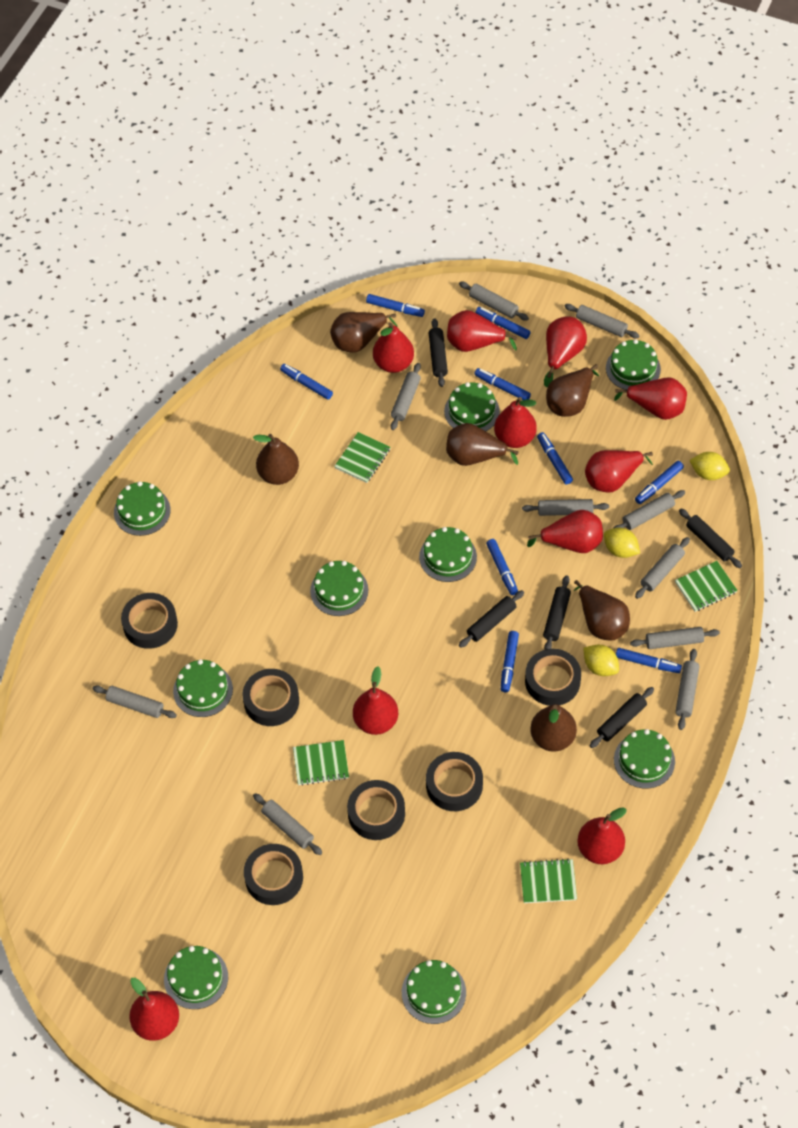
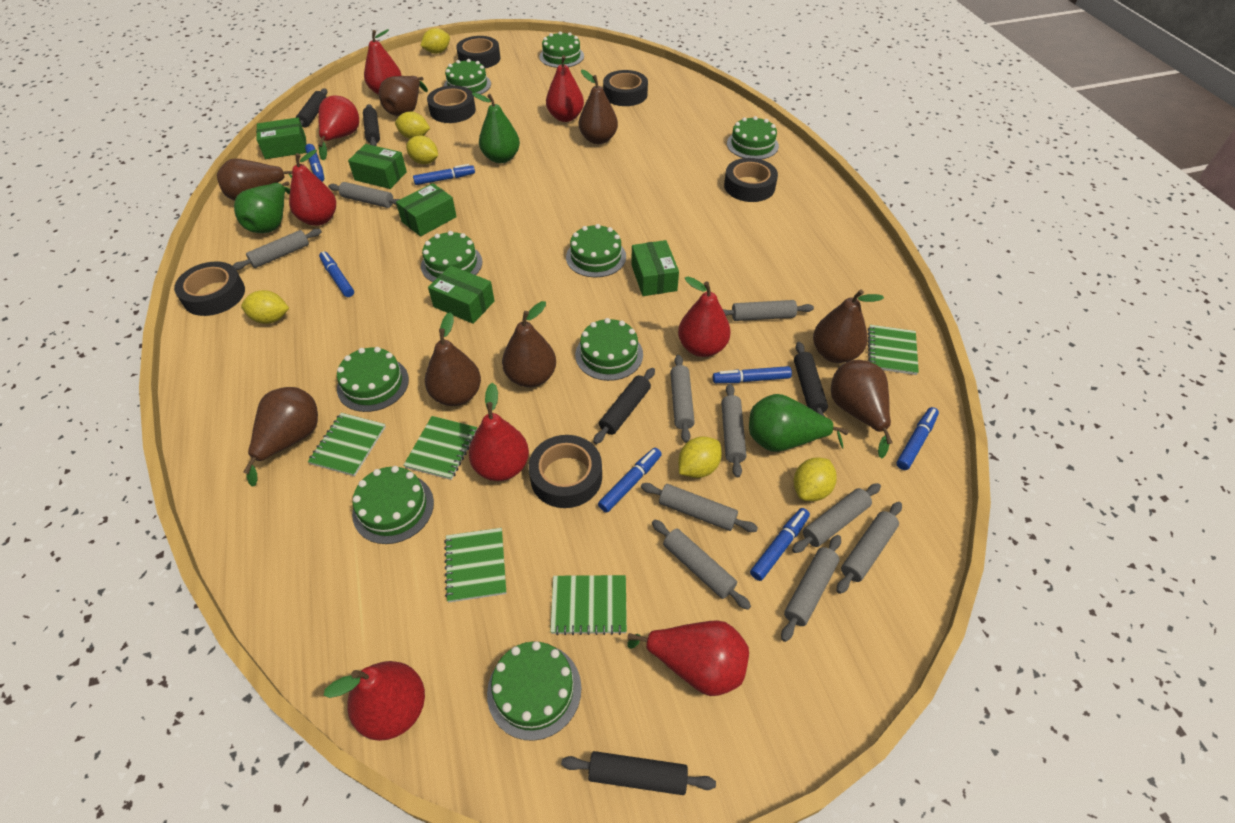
blue marker: [280,364,333,400] [366,294,425,317] [475,307,531,339] [475,368,531,400] [486,539,518,595] [501,631,519,692] [537,432,573,484] [616,648,682,673] [635,461,684,504] = 9 -> [305,144,324,182] [319,251,354,297] [413,164,475,185] [598,448,662,513] [713,366,792,383] [750,508,810,581] [896,407,939,470] = 7
brown pear: [253,434,299,485] [330,312,398,353] [446,423,519,466] [530,704,577,752] [546,364,599,417] [574,580,630,640] = 6 -> [217,158,292,201] [243,387,318,486] [379,76,428,116] [425,312,481,406] [502,301,556,387] [579,70,618,144] [813,289,884,363] [831,360,893,458] = 8
green box: none = 0 -> [256,117,307,159] [348,144,407,189] [396,183,457,236] [428,266,495,324] [631,240,679,296] = 5
green notebook: [293,740,349,786] [334,432,390,483] [520,859,577,903] [675,561,738,612] = 4 -> [308,413,386,476] [403,416,477,480] [444,528,506,602] [550,575,627,635] [868,325,919,375] = 5
green pear: none = 0 -> [234,181,290,233] [472,93,520,163] [749,394,849,452] = 3
red pear: [129,978,179,1041] [353,667,398,735] [373,323,414,373] [447,310,517,352] [494,397,537,448] [527,510,603,553] [544,316,587,387] [577,807,627,864] [585,450,653,493] [614,377,687,420] = 10 -> [289,150,336,226] [318,95,359,160] [324,661,425,741] [364,29,402,95] [469,383,529,481] [546,55,584,122] [627,620,749,696] [678,277,731,357] = 8
yellow lemon: [583,645,619,676] [604,528,640,558] [689,452,730,480] = 3 -> [241,290,289,324] [395,111,430,139] [406,136,438,164] [420,28,450,54] [678,437,722,478] [794,458,837,501] = 6

